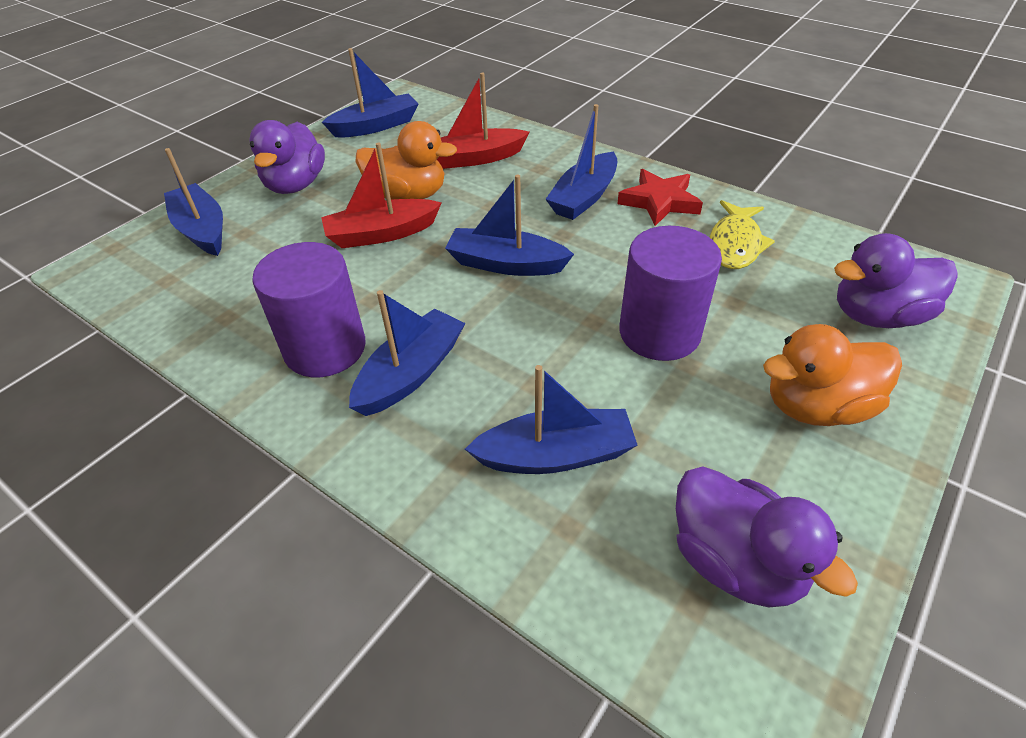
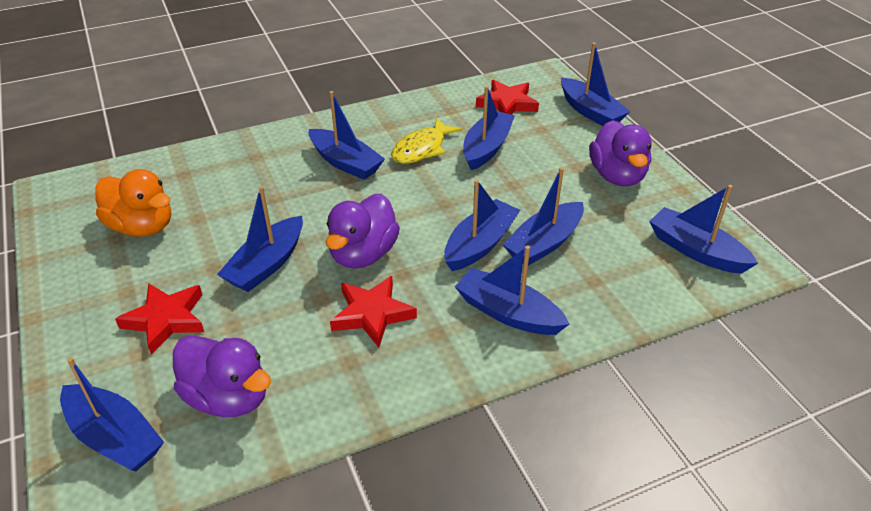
blue boat: [164,148,223,256] [322,48,418,138] [349,290,465,416] [445,175,574,276] [465,365,637,474] [545,104,617,220] = 6 -> [60,357,164,471] [217,186,303,292] [309,91,385,180] [444,180,520,271] [455,246,569,335] [463,86,515,170] [502,167,584,266] [561,43,630,126] [649,185,758,274] = 9
orange duck: [355,121,457,200] [763,324,902,426] = 2 -> [95,169,171,237] = 1
purple cylinder: [252,242,366,377] [619,226,722,361] = 2 -> none = 0
red boat: [321,143,441,248] [437,73,529,169] = 2 -> none = 0
red star: [617,169,703,226] = 1 -> [115,284,204,355] [330,276,417,348] [476,80,539,115] = 3

